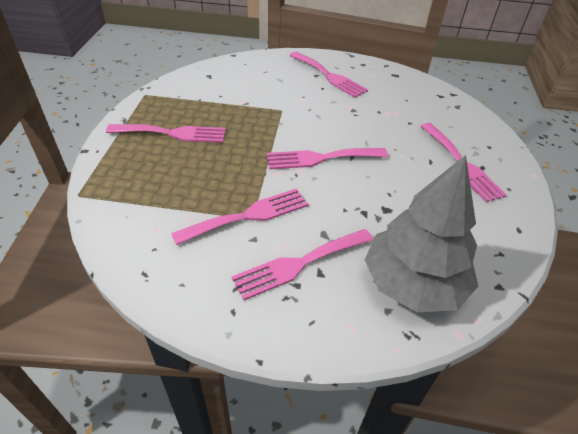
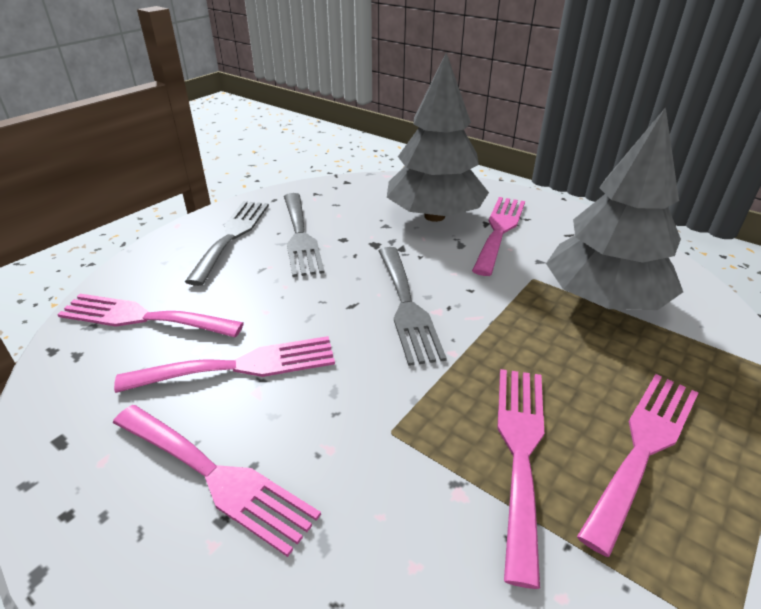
grey fork: none = 0 -> [185,201,269,286] [284,193,325,277] [379,247,447,366] = 3
grey tree: [365,155,478,312] = 1 -> [387,53,489,222] [546,107,683,310] = 2

